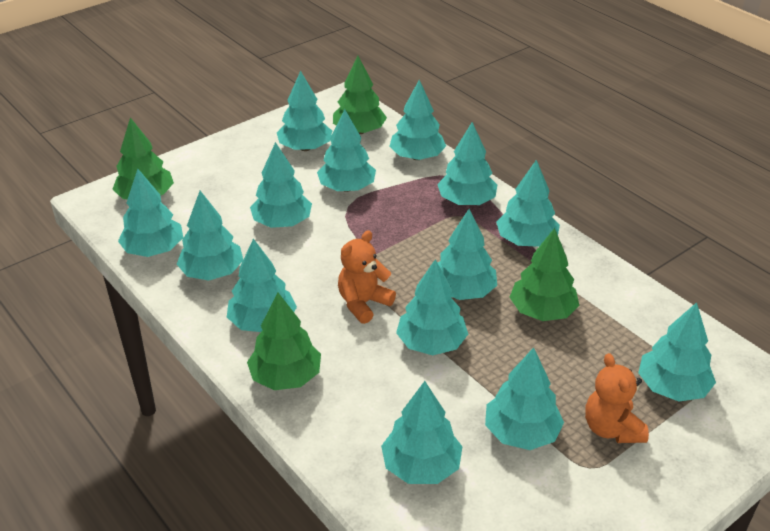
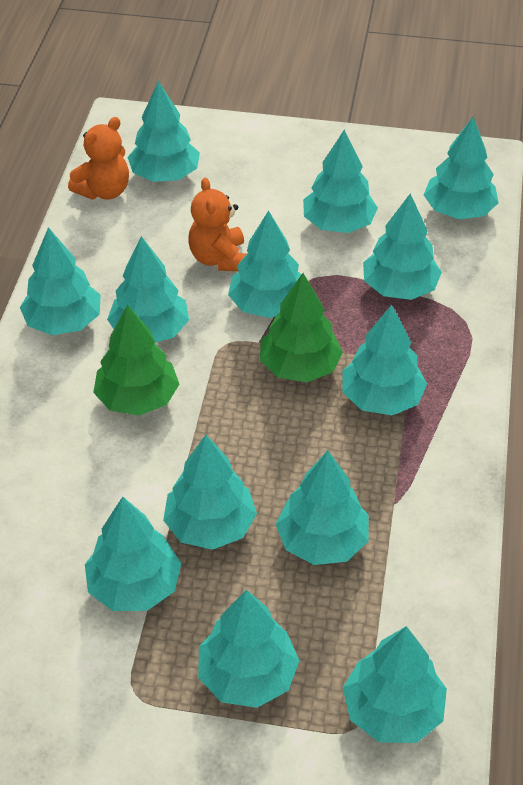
green tree: [113,118,174,199] [247,293,321,390] [333,56,387,134] [509,228,579,321] = 4 -> [93,305,179,416] [260,273,343,382] = 2
turquoise tree: [118,169,183,257] [177,191,243,281] [227,239,297,332] [250,142,312,228] [277,71,332,151] [317,109,376,192] [381,381,463,484] [389,80,446,160] [396,259,468,355] [437,122,497,205] [438,209,497,300] [485,347,564,450] [496,160,560,247] [638,302,716,401] = 14 -> [20,227,101,335] [85,497,182,611] [107,236,189,342] [127,81,200,182] [163,435,257,550] [198,590,300,708] [228,210,302,318] [276,451,369,565] [303,130,378,233] [342,305,427,415] [343,626,447,743] [363,193,442,300] [424,117,499,219] = 13

